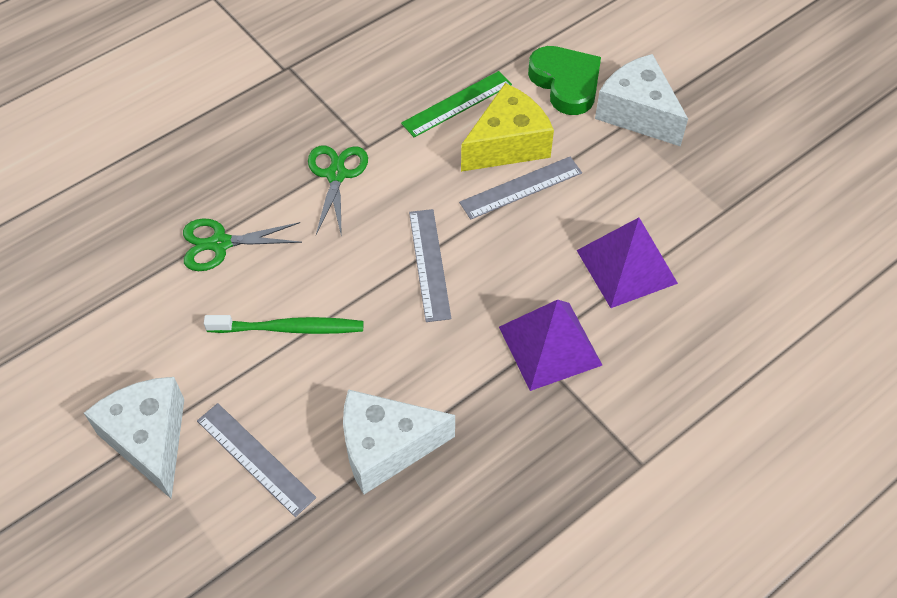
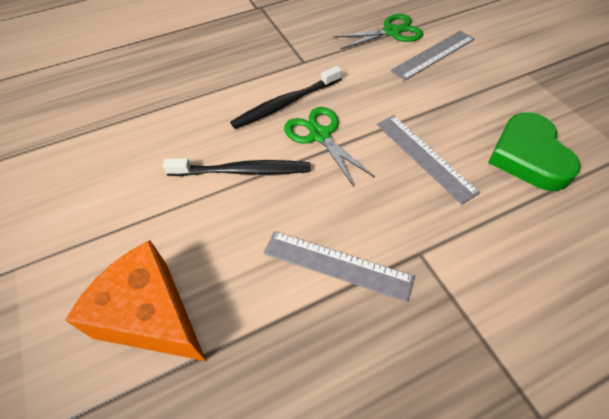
black toothbrush: none = 0 -> [163,158,311,176] [230,66,342,129] = 2
green ruler: [401,71,512,137] = 1 -> none = 0
green toothbrush: [204,315,363,334] = 1 -> none = 0
orange cheese: none = 0 -> [65,240,206,361] = 1
purple pyramid: [499,300,602,391] [576,218,678,308] = 2 -> none = 0
white cheese: [84,377,184,499] [343,389,455,494] [595,54,688,147] = 3 -> none = 0
yellow cheese: [461,83,554,172] = 1 -> none = 0

